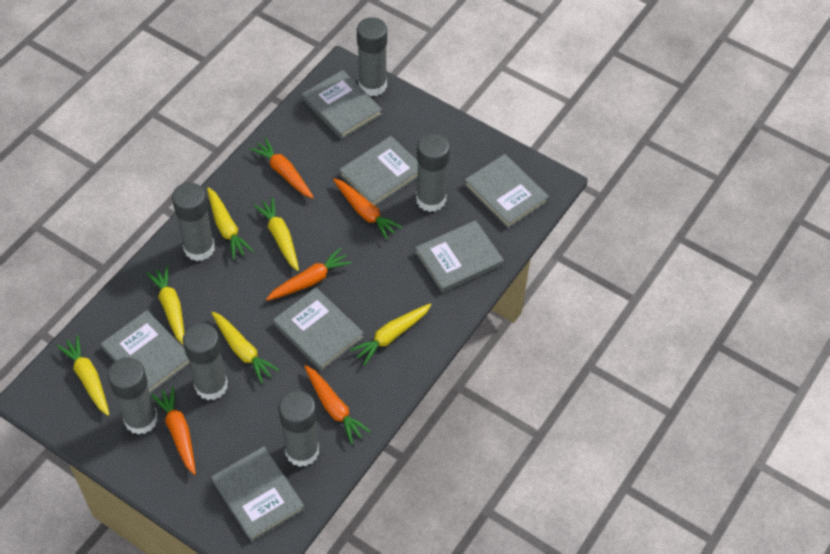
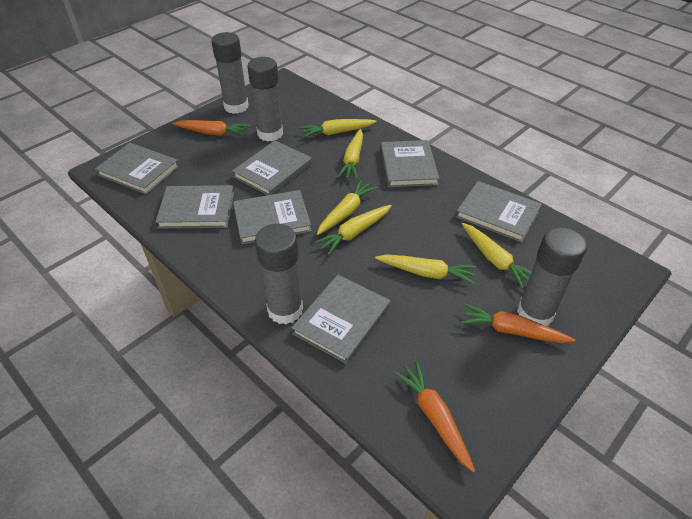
grey glue stick: [108,357,158,435] [172,182,215,261] [183,323,228,400] [278,390,319,467] [357,17,387,96] [416,133,450,212] = 6 -> [211,32,249,114] [247,57,283,142] [255,224,303,324] [517,227,587,326] = 4
orange carrot: [151,386,196,475] [250,138,314,199] [266,248,352,301] [304,365,371,444] [333,178,402,240] = 5 -> [172,120,250,136] [393,361,475,473] [460,303,575,343] = 3

